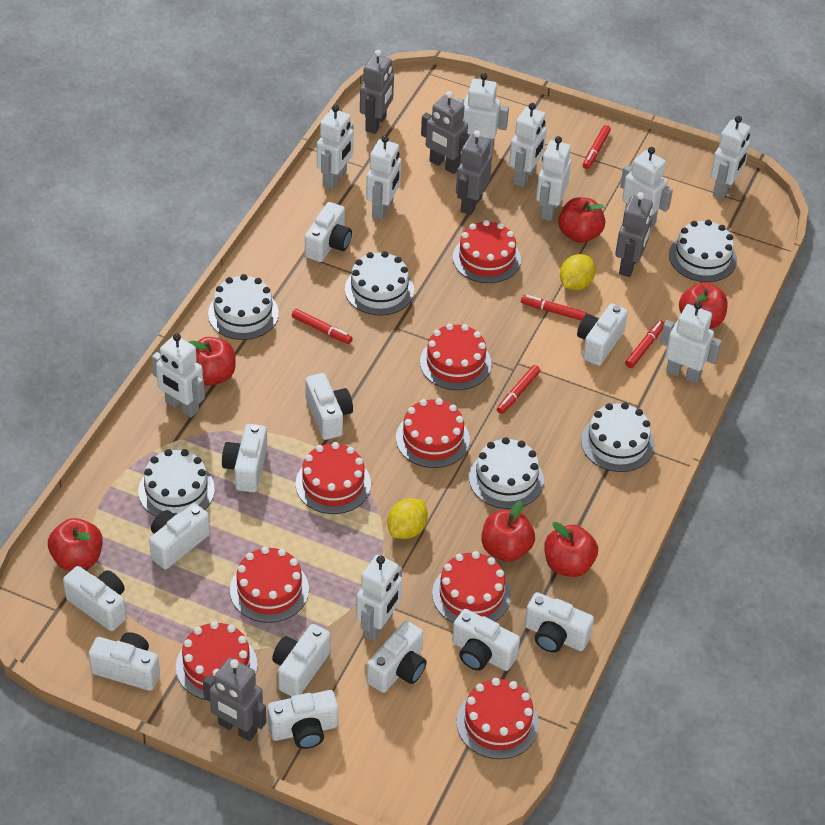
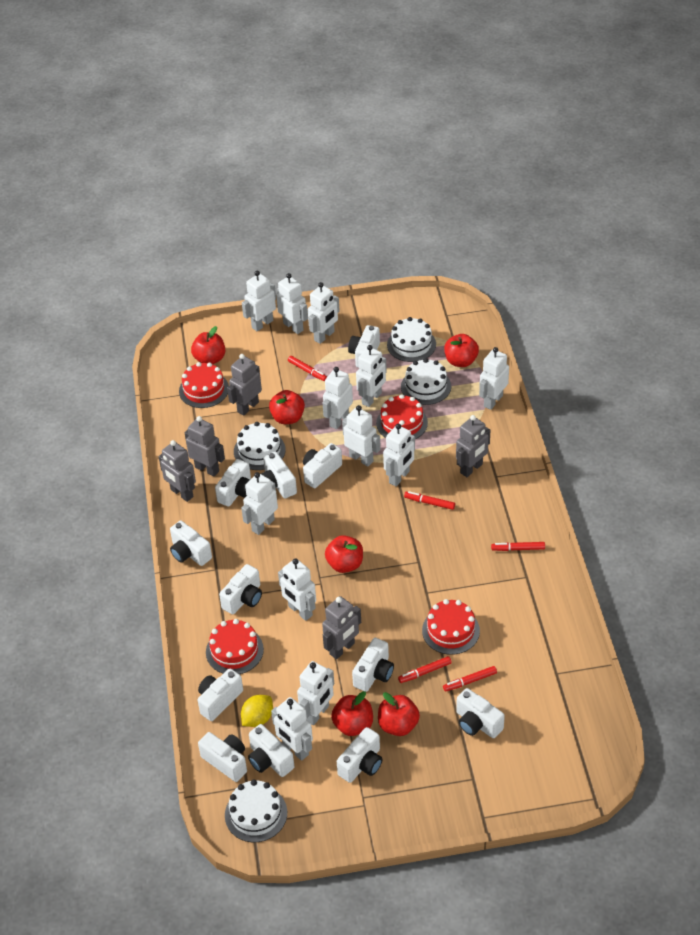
red cake: [176,621,258,700] [230,546,309,623] [296,442,371,514] [396,398,470,468] [420,323,492,390] [432,551,511,623] [453,220,521,283] [456,678,539,759] = 8 -> [179,362,229,408] [206,619,264,674] [376,394,428,439] [422,599,480,655] = 4
white cake: [138,449,215,517] [208,274,279,340] [345,251,414,316] [469,437,544,509] [581,402,655,472] [669,220,737,282] = 6 -> [225,779,287,842] [234,422,286,470] [387,317,436,362] [401,358,451,405] = 4
white robot: [152,333,205,418] [317,105,354,189] [356,555,402,641] [366,135,401,220] [456,73,509,153] [509,103,547,187] [536,136,571,221] [620,147,673,228] [660,302,722,384] [710,116,751,200] = 10 -> [241,472,278,535] [242,271,276,331] [271,697,313,761] [276,273,308,334] [278,559,316,621] [297,661,334,725] [308,282,340,344] [323,367,353,429] [342,405,381,466] [356,345,387,407] [383,424,415,486] [479,347,509,410] = 12
yellow lemon: [388,498,428,539] [560,254,595,290] = 2 -> [241,695,273,727] = 1

